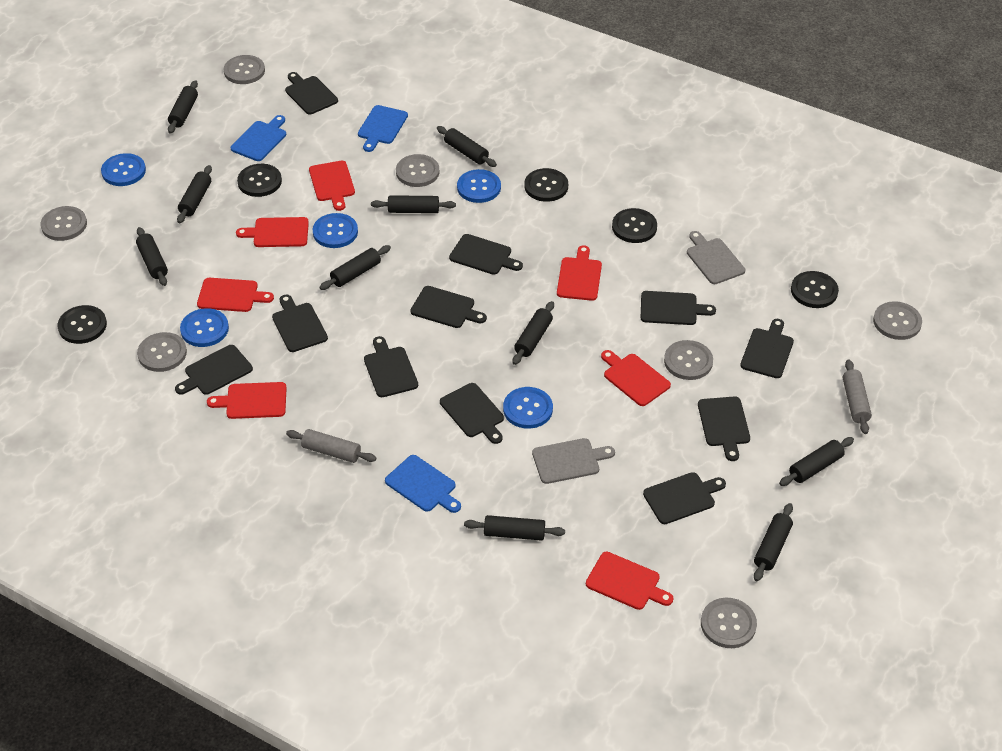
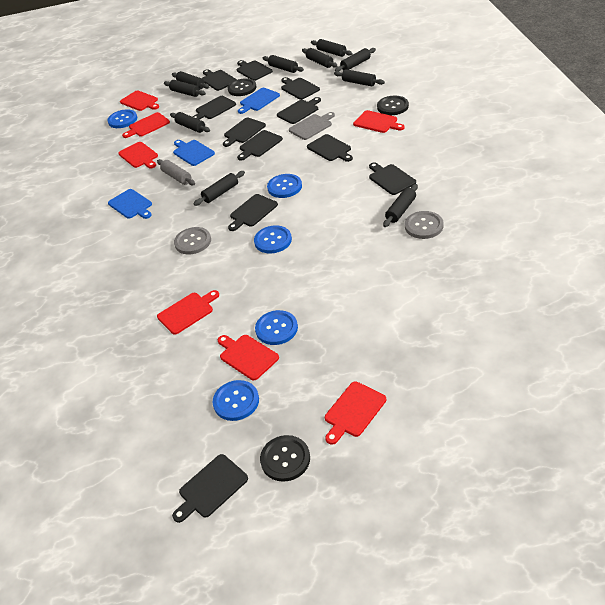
black button: [58,305,107,344] [237,164,282,197] [525,168,568,202] [612,208,657,243] [791,271,839,308] = 5 -> [228,78,257,96] [260,435,310,482] [377,96,409,115] = 3
grey button: [40,206,87,241] [137,332,187,372] [224,55,265,84] [396,154,439,187] [664,340,713,380] [701,598,757,648] [873,301,922,340] = 7 -> [174,227,211,254] [405,211,444,239] = 2
grey cutting board: [532,438,615,484] [687,231,745,284] = 2 -> [289,112,335,140] = 1
grey rolling pin: [286,429,376,463] [843,360,872,434] = 2 -> [157,159,195,185] = 1

